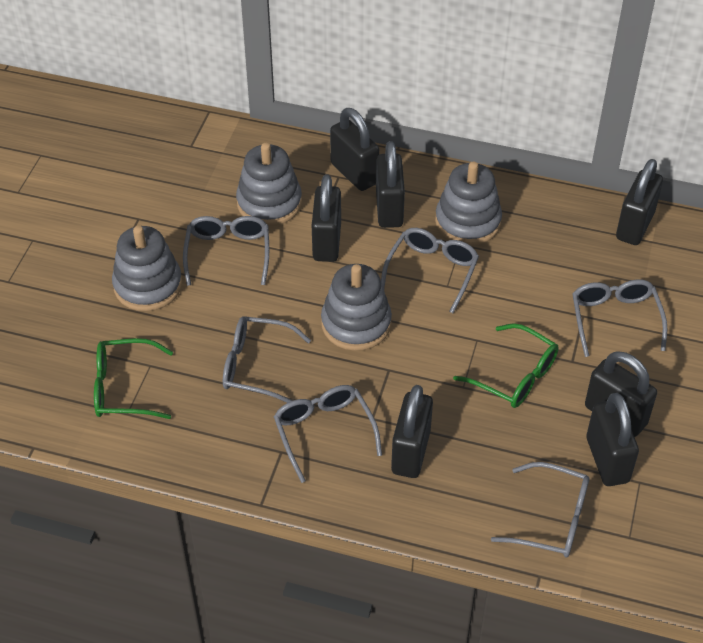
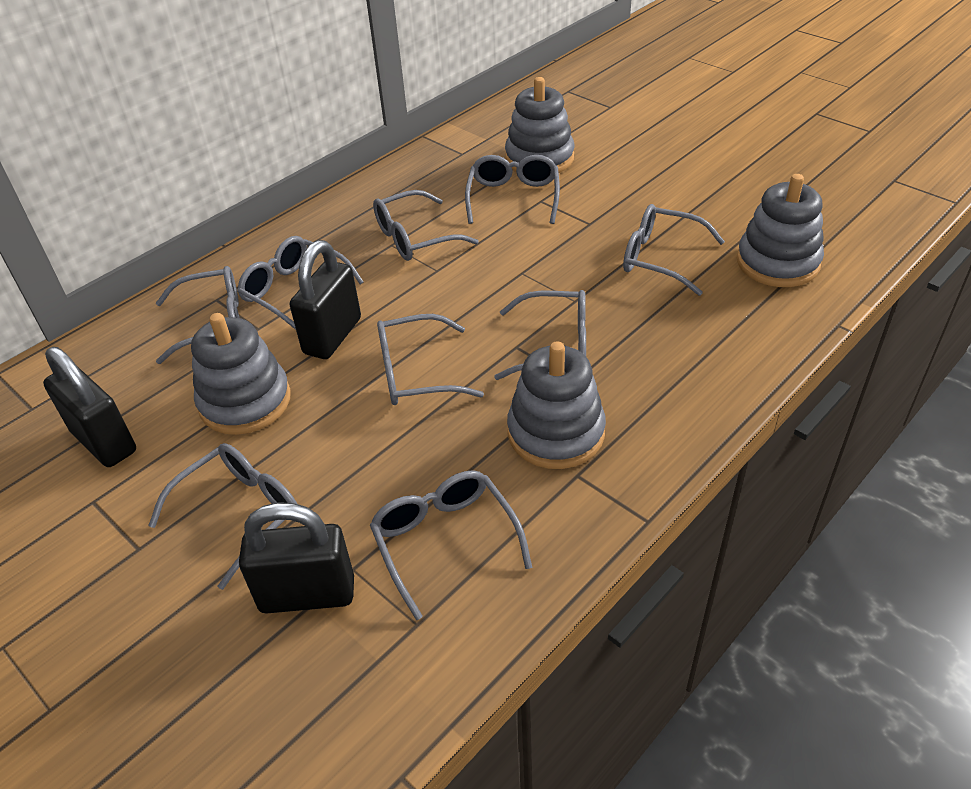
black padlock: [312,174,341,262] [330,108,379,191] [376,141,405,228] [391,385,433,478] [585,351,657,437] [586,393,639,486] [616,159,663,245] = 7 -> [43,347,136,467] [239,502,354,614] [290,240,361,359] = 3
green glasses: [94,338,173,419] [453,323,559,408] = 2 -> none = 0
grey glasses: [183,216,269,286] [223,316,311,403] [274,385,382,483] [381,228,479,313] [491,462,589,557] [572,279,667,357] = 6 -> [148,443,297,590] [156,266,239,364] [237,236,364,330] [370,470,532,620] [373,190,479,261] [377,314,484,405] [465,155,560,224] [494,290,586,380] [623,204,725,296] = 9

